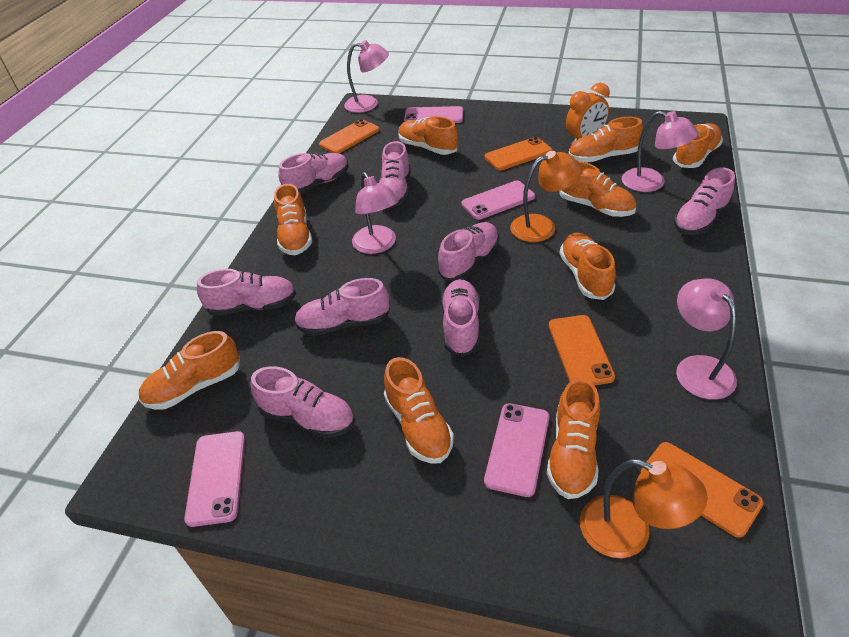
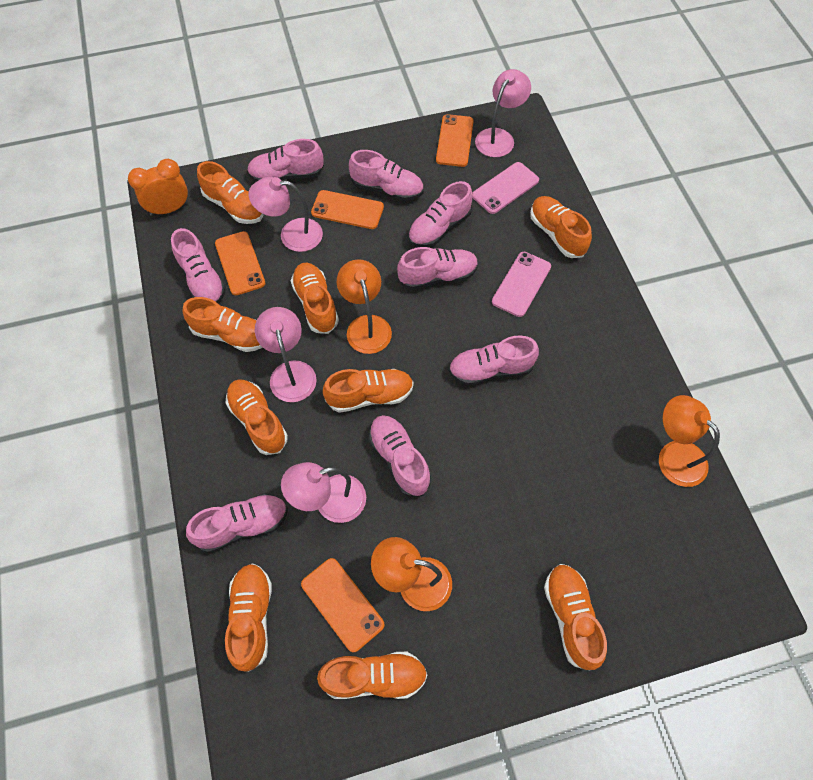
orange lamp: [510,151,581,242] [580,459,708,558] = 2 -> [337,259,392,354] [371,537,452,611] [659,395,720,487] = 3
pink phone: [184,431,245,527] [404,106,463,123] [462,181,535,220] [484,403,549,497] = 4 -> [472,162,539,214] [492,252,551,317] = 2

